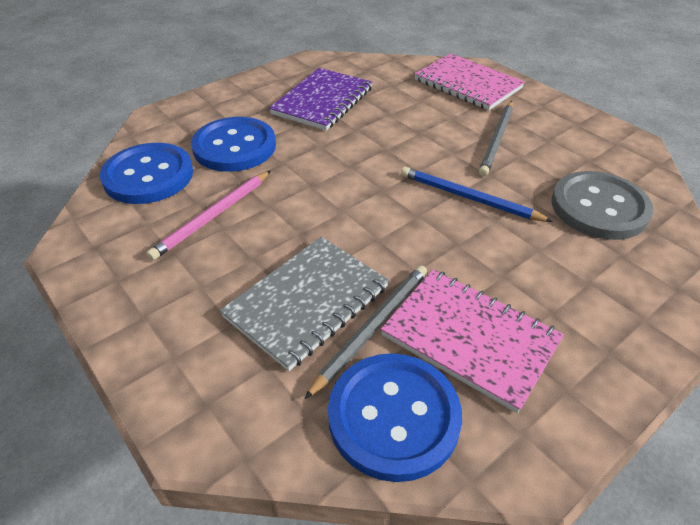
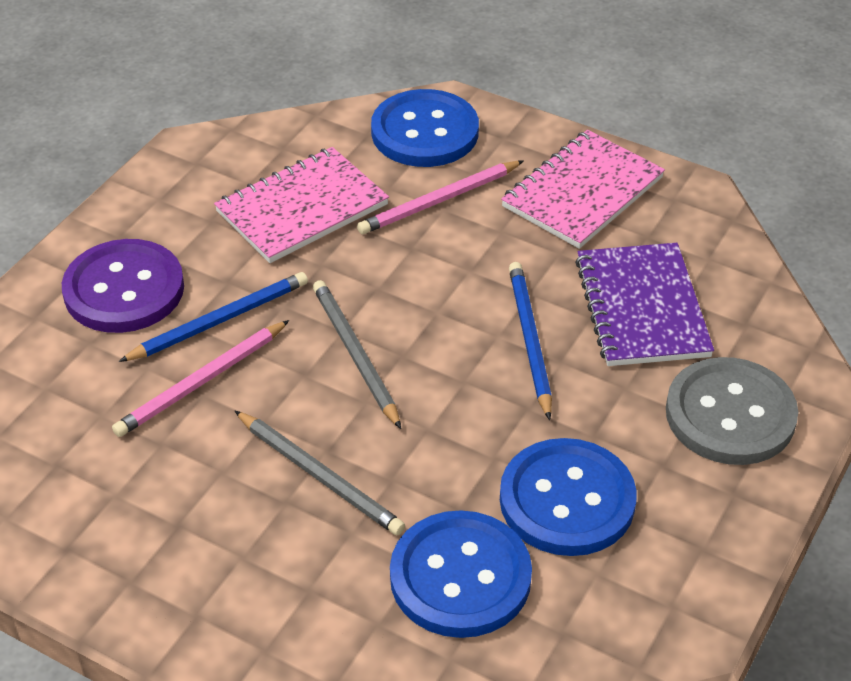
blue pencil: [401,167,553,222] = 1 -> [119,272,308,362] [509,262,552,420] = 2
grey notebook: [220,237,389,371] = 1 -> none = 0
pink pencil: [146,171,271,260] = 1 -> [112,320,289,437] [357,160,524,234] = 2
purple button: none = 0 -> [62,239,184,333] = 1

